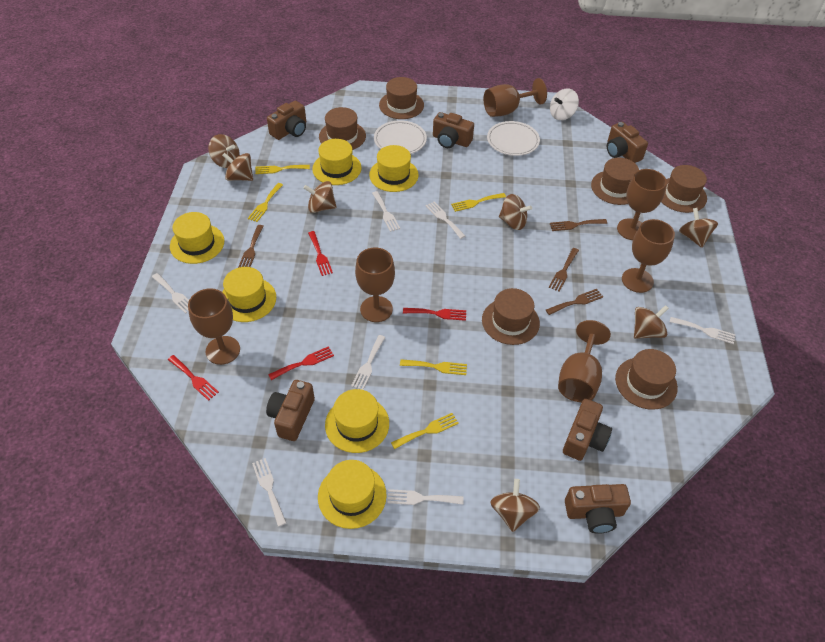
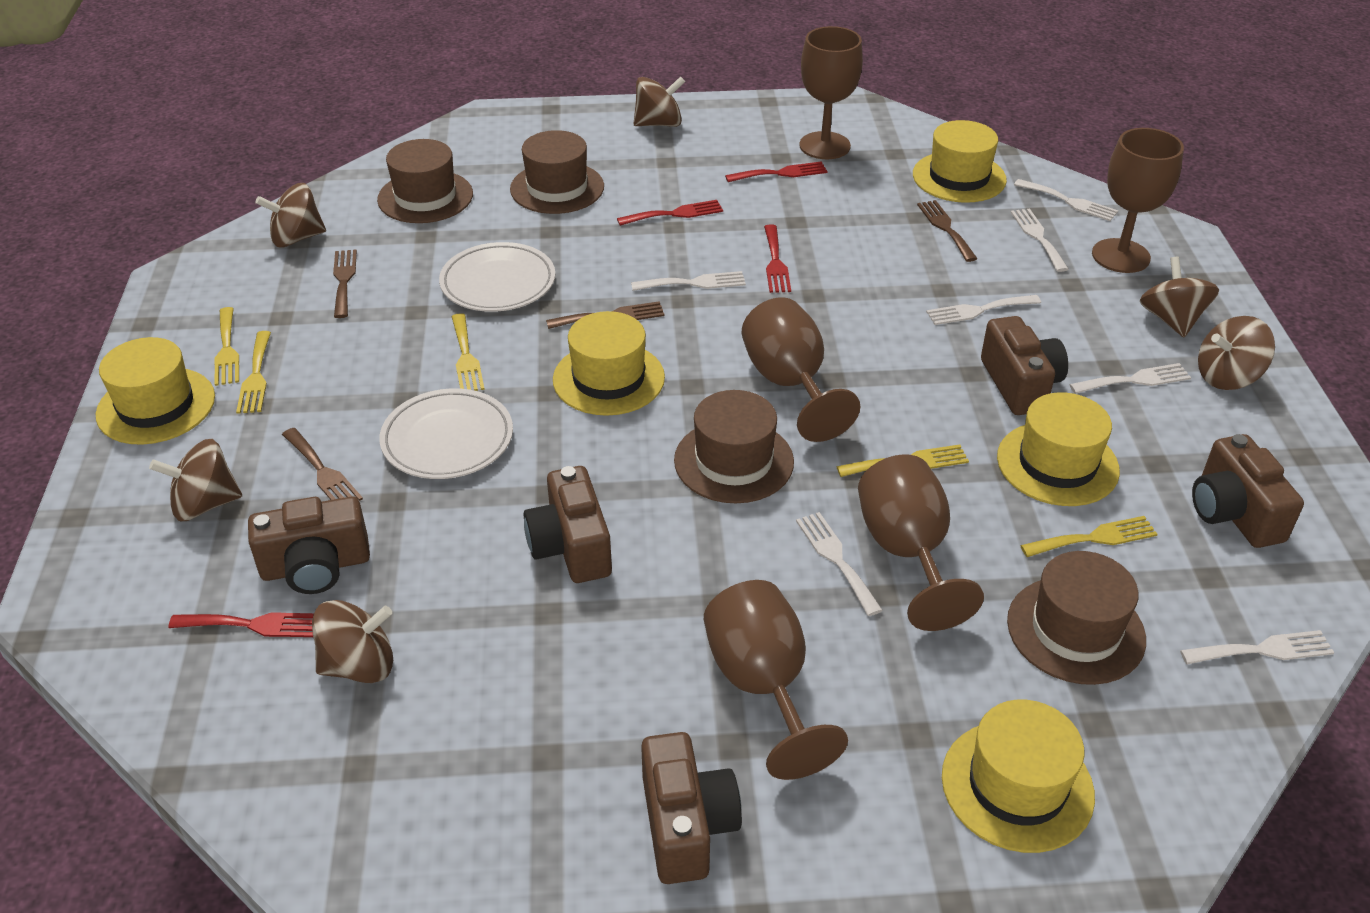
brown camera: [266,380,315,441] [267,101,306,140] [433,112,474,148] [563,399,612,461] [565,484,631,534] [607,122,648,163] = 6 -> [248,497,370,594] [524,466,612,583] [641,732,742,884] [981,316,1068,415] [1192,434,1304,548] = 5
brown goblet: [188,288,240,365] [355,248,395,322] [483,78,547,117] [558,320,611,402] [617,169,667,240] [622,219,675,293] = 6 -> [704,580,848,780] [742,297,860,442] [800,26,863,159] [858,454,984,631] [1092,128,1184,273] = 5
brown hat: [319,107,366,150] [379,77,424,119] [482,288,540,345] [591,158,639,205] [615,349,678,410] [661,165,707,213] = 6 -> [377,139,473,223] [510,130,604,214] [674,390,794,503] [1007,551,1146,685] = 4
brown spinning top: [208,134,240,168] [222,153,253,181] [304,181,337,213] [490,479,540,532] [499,194,532,230] [634,305,669,339] [679,208,718,248] = 7 -> [149,439,242,521] [255,183,326,248] [312,600,393,683] [634,76,685,127] [1140,257,1219,337] [1198,316,1275,390] = 6
white spinning top: [550,89,579,120] = 1 -> none = 0
yellow hat: [170,212,225,264] [222,267,276,322] [312,139,361,185] [318,460,387,529] [325,389,389,453] [369,145,419,192] = 6 -> [96,337,215,445] [553,311,665,416] [913,120,1007,203] [942,700,1095,853] [997,392,1120,506] = 5

